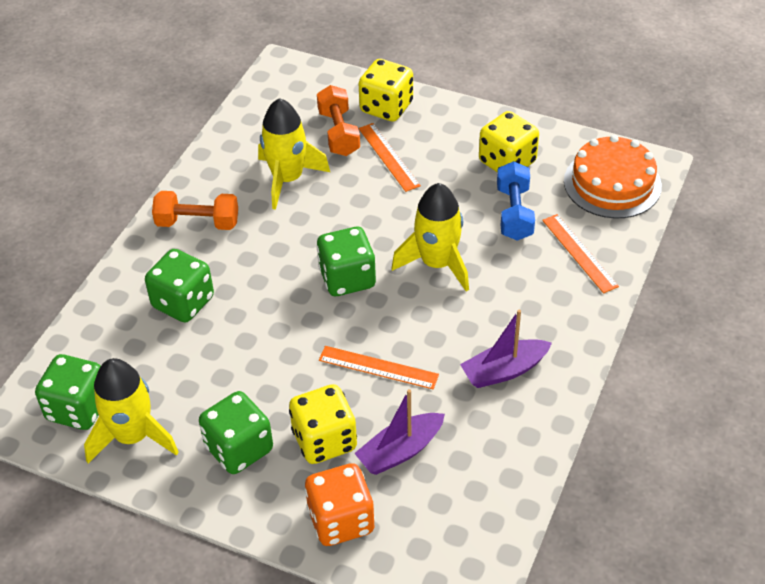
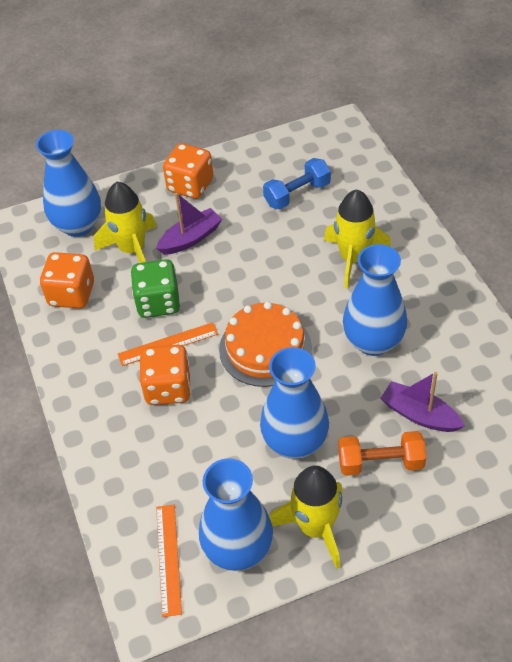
blue vase: none = 0 -> [36,130,101,237] [199,458,273,571] [260,347,329,459] [343,244,407,356] = 4
green dice: [35,354,101,430] [145,249,214,322] [199,391,273,474] [317,227,376,296] = 4 -> [130,259,181,318] = 1
orange dice: [304,463,375,546] = 1 -> [40,252,94,308] [140,345,191,405] [163,143,213,199] = 3
orange dumbbell: [152,191,238,230] [317,85,360,156] = 2 -> [338,431,426,476] = 1
orange ruler: [319,346,439,389] [359,123,421,192] [542,214,619,293] = 3 -> [118,322,218,366] [156,505,182,617] = 2
yellow dice: [289,384,357,464] [359,59,413,122] [479,111,539,172] = 3 -> none = 0

